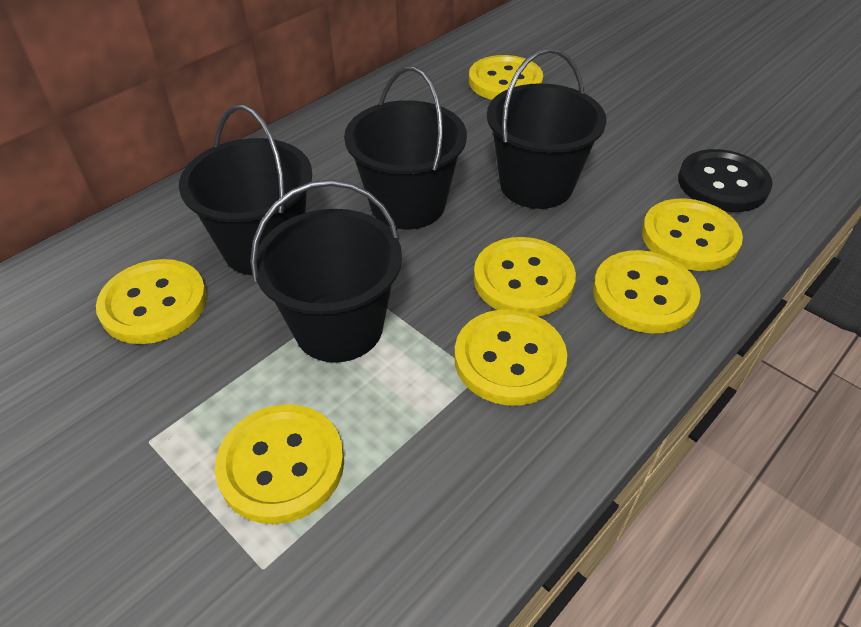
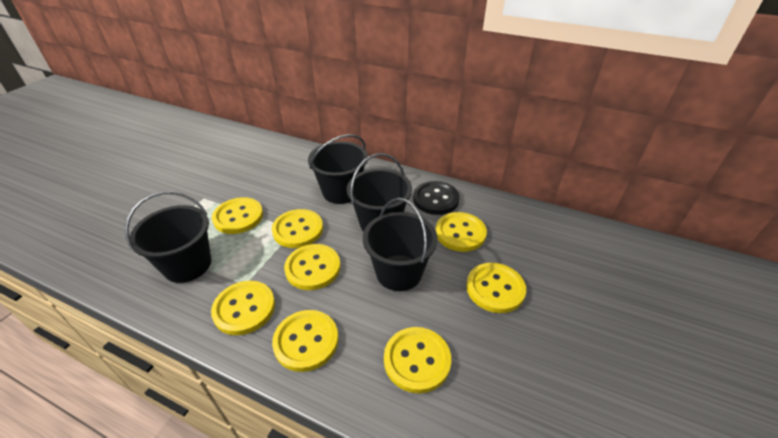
yellow button: [96,259,207,344] [215,404,344,524] [454,309,567,406] [469,55,543,100] [474,237,576,316] [593,250,701,334] [642,198,743,271] = 7 -> [211,281,275,335] [212,197,263,234] [272,209,323,248] [272,310,339,372] [284,244,341,290] [384,327,451,394] [436,212,487,252] [466,263,526,313] = 8

